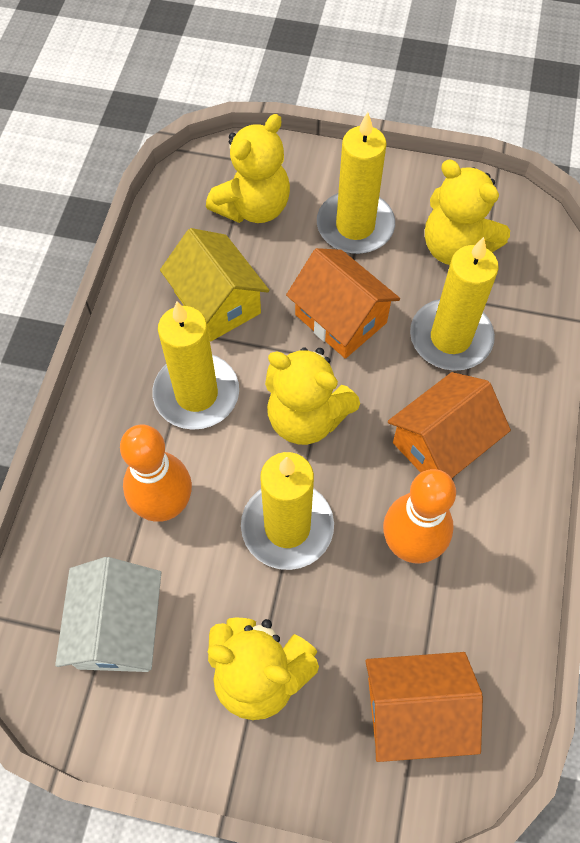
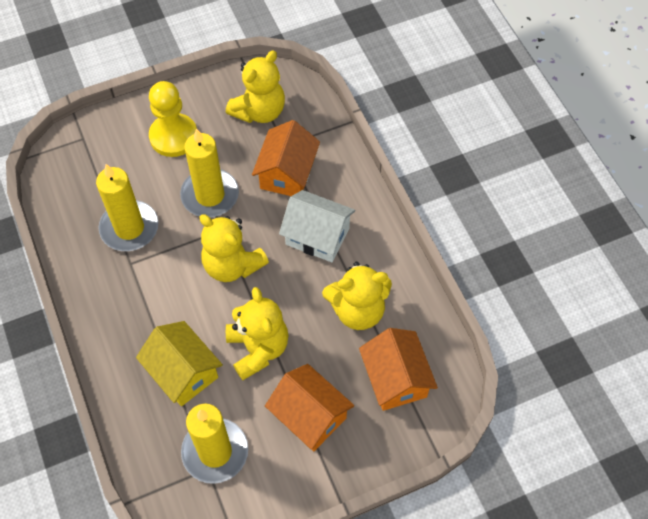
orange bowling pin: [120,425,192,522] [383,469,456,563] = 2 -> none = 0
yellow candle: [152,302,239,430] [241,452,334,570] [317,112,395,254] [410,237,499,371] = 4 -> [96,164,159,251] [180,129,239,217] [181,403,248,484] = 3
yellow pawn: none = 0 -> [149,81,197,157] = 1

